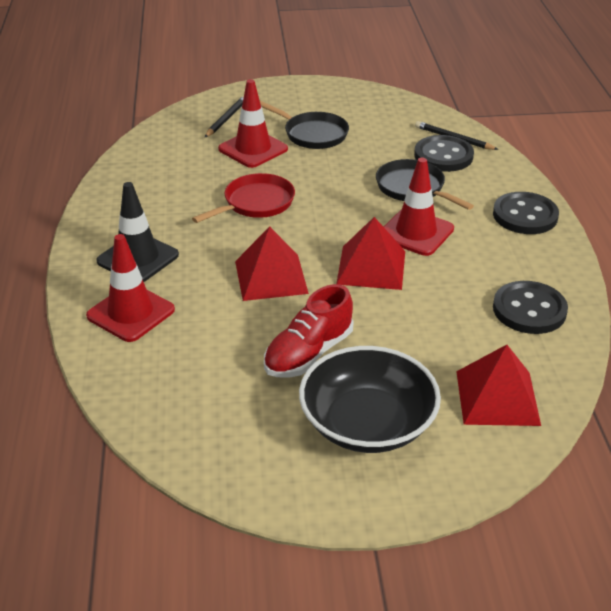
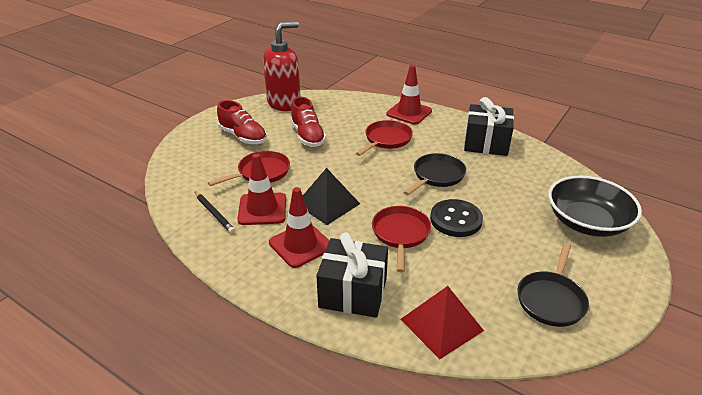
black button: [414,135,474,172] [493,192,559,234] [493,281,568,334] = 3 -> [430,199,483,237] = 1
black gift: none = 0 -> [316,232,388,318] [464,97,514,156] = 2
black pencil: [205,96,244,137] [415,121,499,150] = 2 -> [195,192,235,233] = 1
black pyramid: none = 0 -> [303,168,360,225] = 1
black traffic cone: [96,182,179,282] = 1 -> none = 0
red pan: [192,173,295,223] = 1 -> [208,151,290,186] [355,120,413,156] [372,206,431,272] = 3
red pyramid: [235,226,309,301] [336,217,405,290] [456,345,541,426] = 3 -> [400,286,484,359] = 1
red shoe: [264,284,353,378] = 1 -> [217,100,267,144] [290,97,326,147] = 2
red soap dispenser: none = 0 -> [263,21,301,111] = 1

